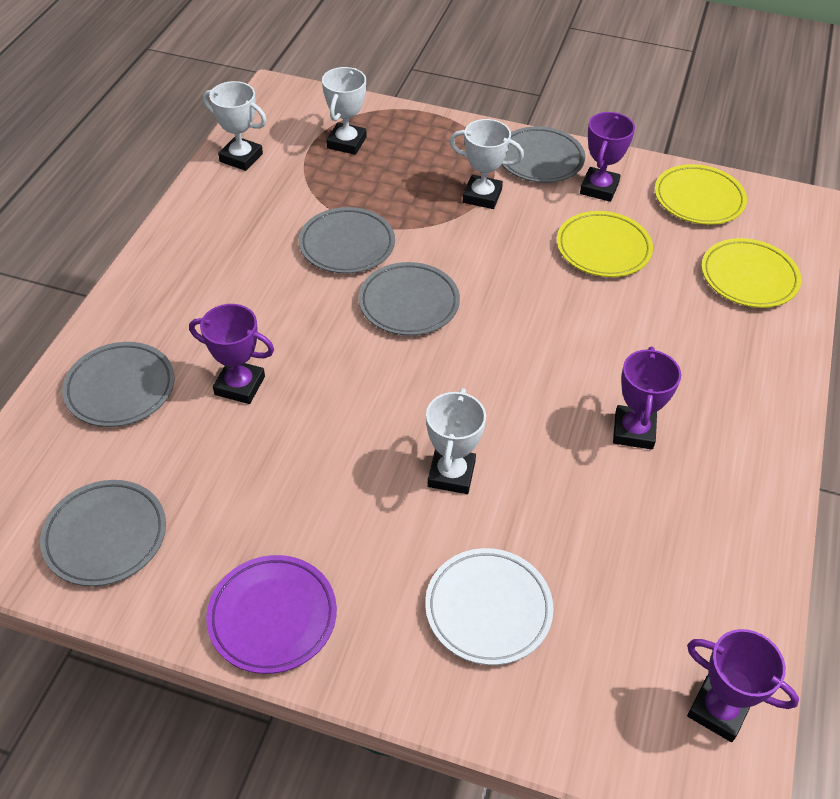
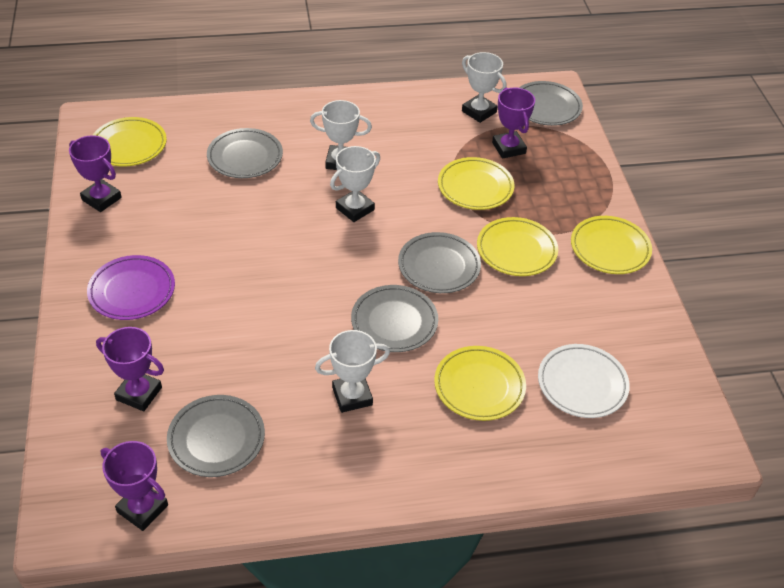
yellow plate: [557,211,653,277] [655,164,747,225] [701,238,801,308] = 3 -> [93,117,167,166] [434,346,526,421] [438,157,514,210] [477,217,558,276] [571,216,652,274] = 5

